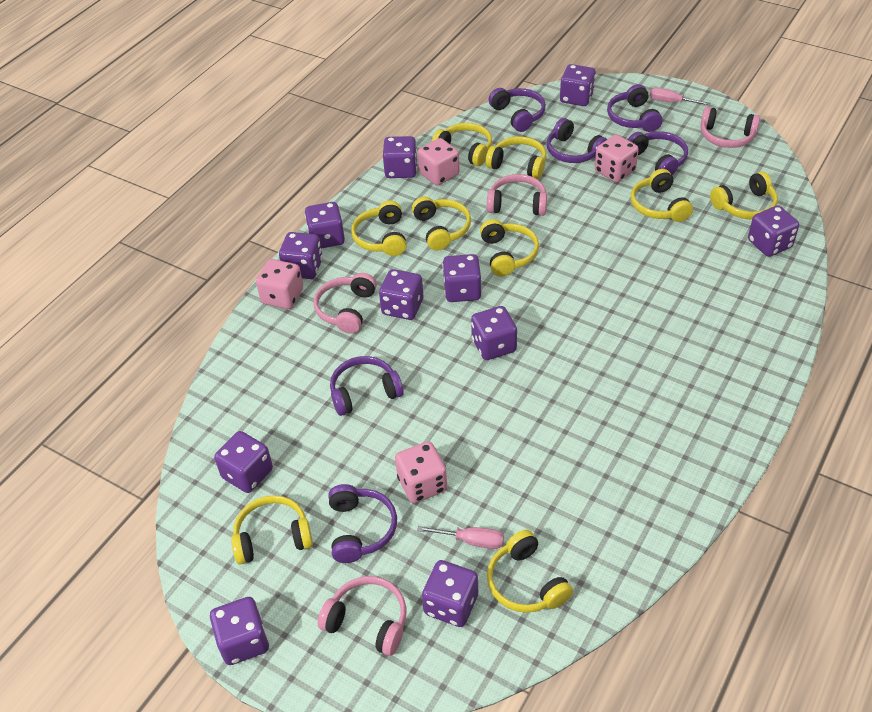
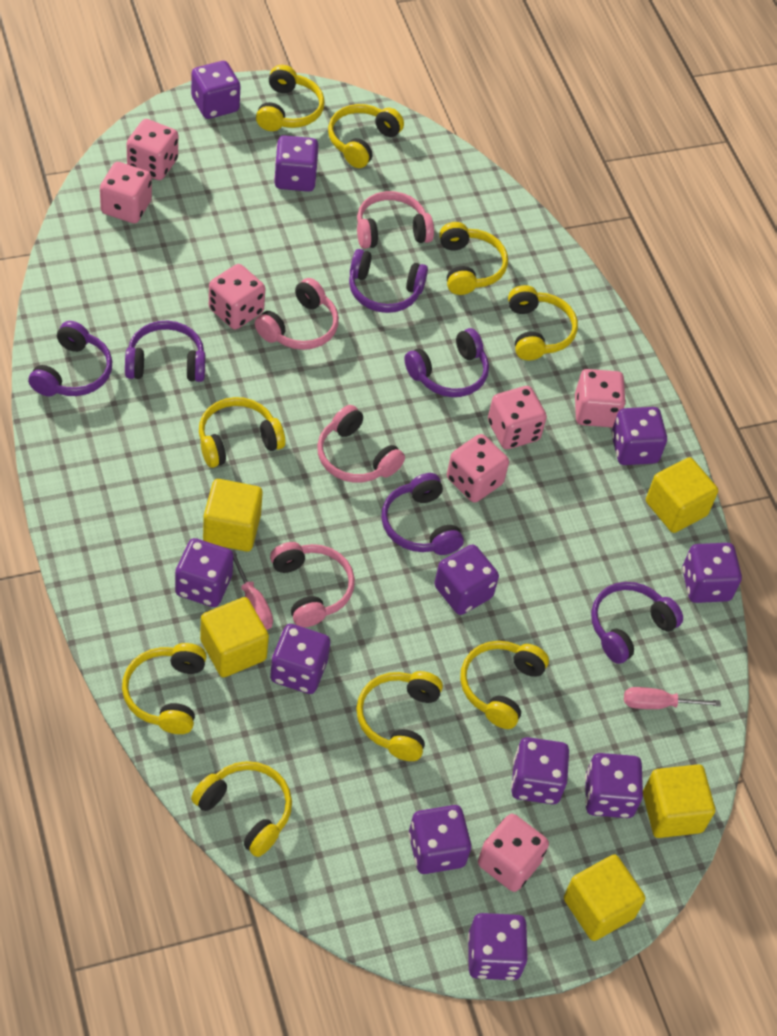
pink dice: [256,259,303,309] [395,441,447,503] [418,138,460,186] [595,135,639,183] = 4 -> [100,162,152,223] [126,119,178,180] [209,264,265,329] [447,434,509,502] [478,814,549,892] [488,386,547,449] [575,369,626,427] = 7
yellow cube: none = 0 -> [200,597,269,677] [203,479,263,552] [564,854,645,941] [643,764,715,838] [646,457,718,533] = 5

